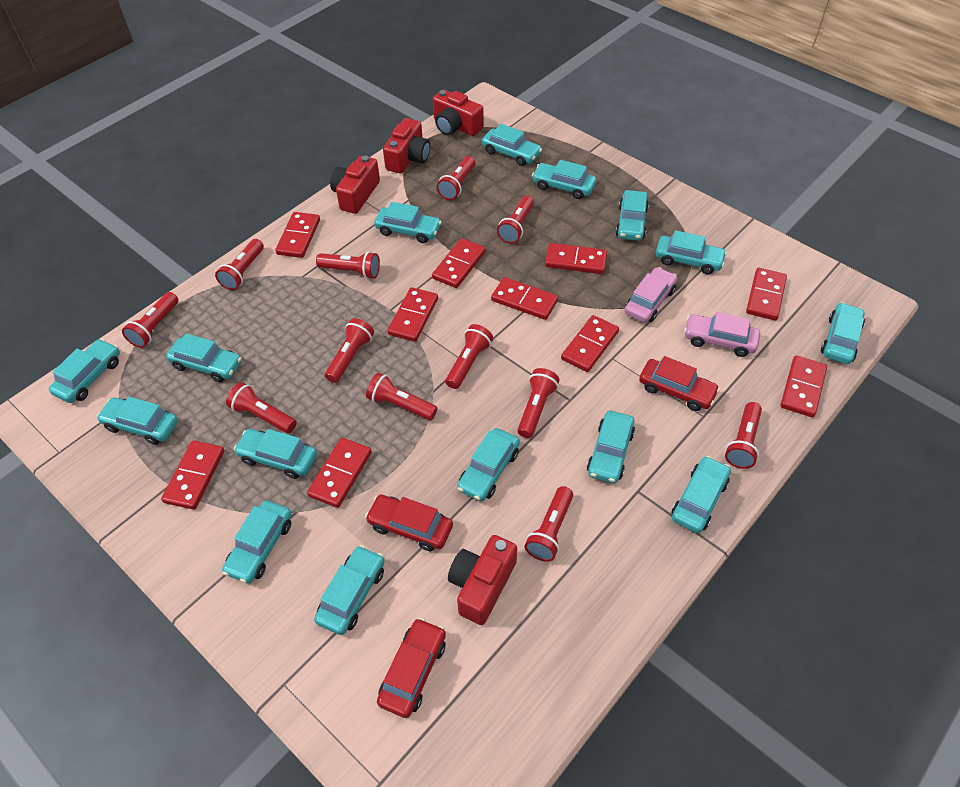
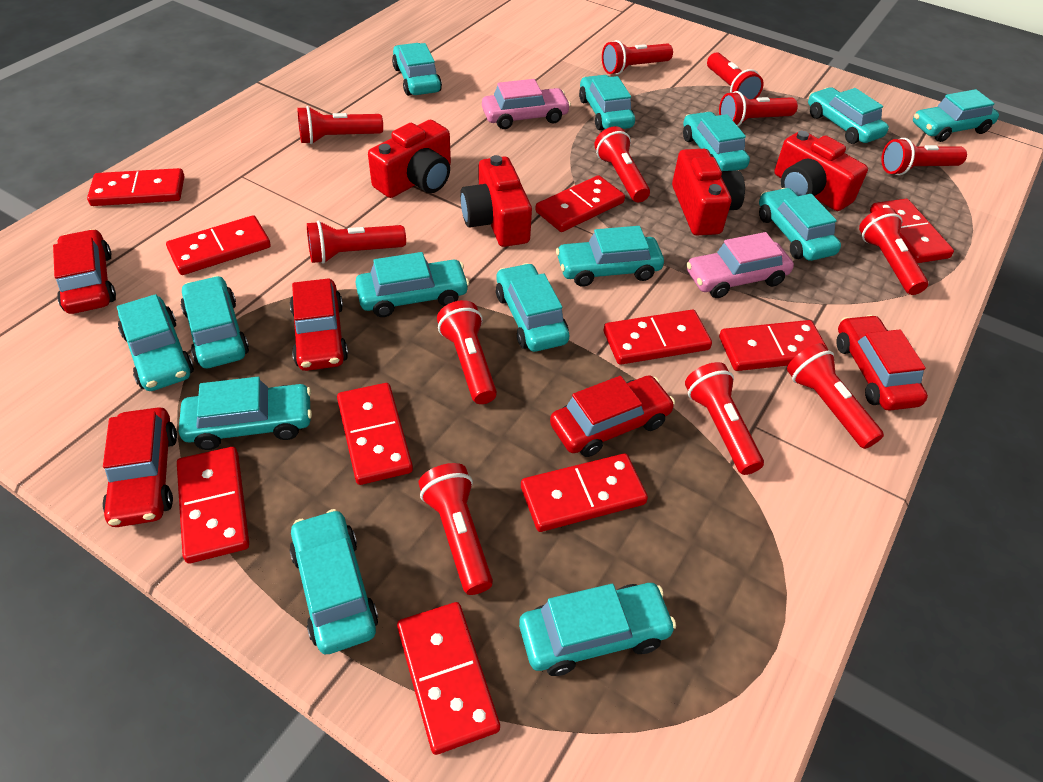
red car: [365,494,453,551] [377,618,446,718] [639,356,720,411] = 3 -> [53,229,116,314] [103,407,177,527] [290,278,348,371] [550,375,675,457] [836,315,928,410] = 5
turquoise car: [49,339,120,403] [97,397,178,445] [166,333,242,382] [222,501,292,584] [234,429,317,479] [314,545,385,635] [374,202,442,243] [457,428,520,502] [482,124,542,166] [532,160,596,199] [587,411,635,483] [615,190,649,241] [656,230,727,274] [671,456,731,533] [821,302,865,364] = 15 -> [117,294,194,391] [179,377,312,450] [180,276,249,369] [289,509,378,654] [355,252,469,317] [392,43,442,96] [496,263,569,352] [519,583,676,676] [556,226,664,287] [579,75,635,130] [683,112,750,171] [759,188,841,261] [808,87,889,144] [913,89,999,142] = 14

